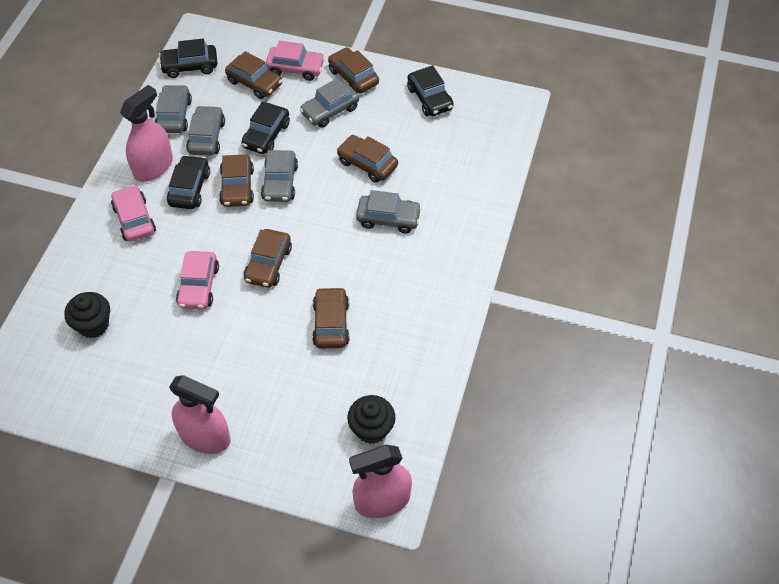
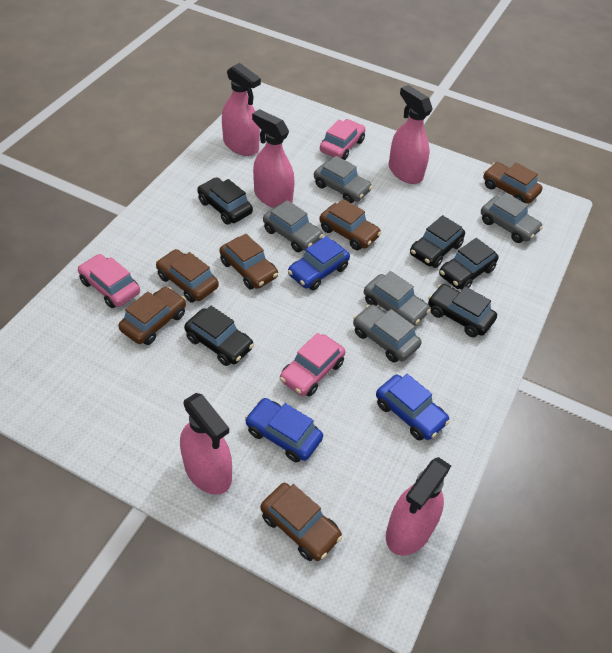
black car: [159,39,217,78] [167,155,210,209] [241,102,290,154] [407,65,454,116] = 4 -> [184,306,254,366] [197,177,253,225] [410,215,465,268] [428,284,497,337] [439,238,499,290] = 5
black cupcake: [65,292,110,338] [347,395,396,444] = 2 -> none = 0
blue car: none = 0 -> [245,398,323,463] [288,236,350,290] [376,374,450,440] = 3
pink spray bottle: [120,85,173,182] [169,375,230,454] [349,445,412,518] = 3 -> [180,393,232,495] [222,63,261,156] [252,109,294,208] [386,457,451,556] [389,85,433,184] = 5

